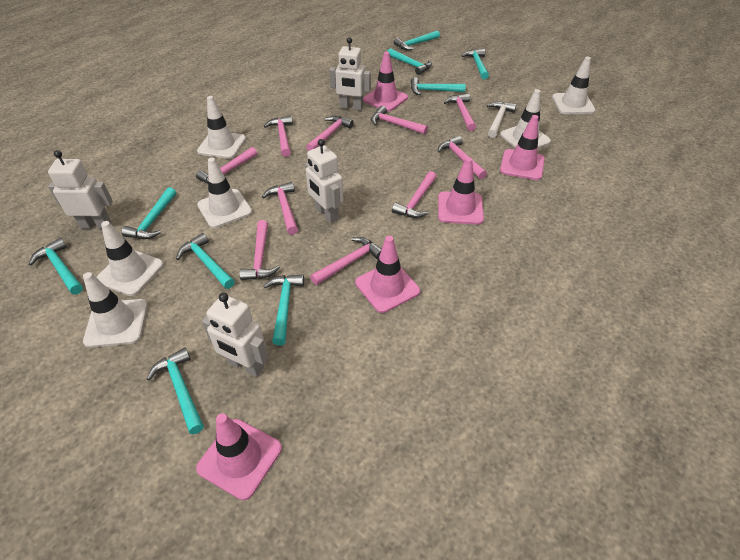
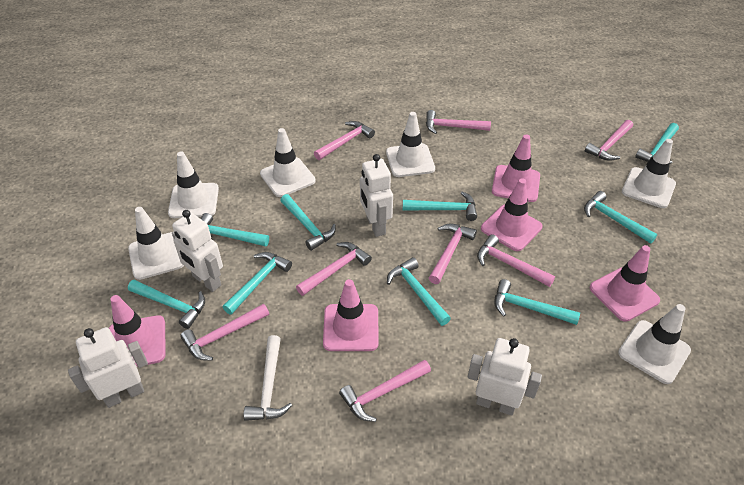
pink hammer: [196,147,257,184] [239,220,280,280] [262,182,298,235] [264,115,293,157] [306,116,354,151] [310,237,382,285] [371,106,428,134] [392,171,436,218] [438,136,487,179] [444,93,476,131] = 10 -> [180,304,269,361] [296,242,372,296] [314,121,375,160] [339,360,431,422] [426,110,491,134] [429,224,477,284] [477,235,555,287] [585,120,633,161] = 8

